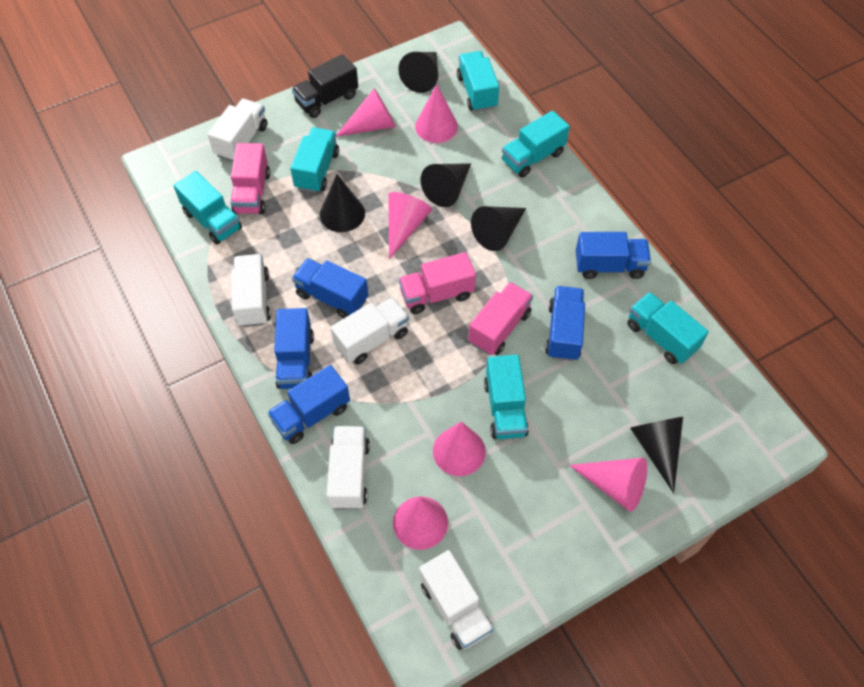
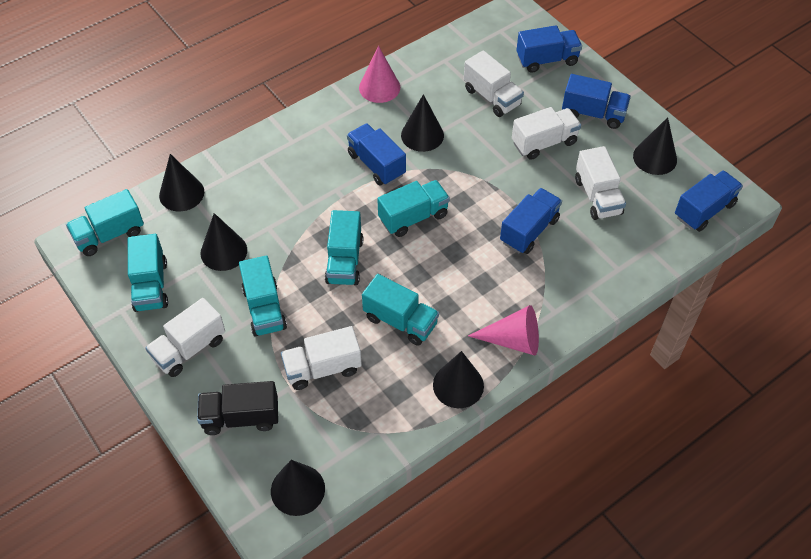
black cone: [320,174,365,232] [398,52,438,93] [421,163,471,207] [471,206,526,251] [630,417,683,494] = 5 -> [159,154,204,211] [200,213,247,271] [271,460,325,516] [401,94,444,152] [433,351,484,408] [633,117,677,175] = 6
pink cone: [337,88,396,137] [388,192,432,260] [393,496,448,550] [415,84,458,143] [433,422,486,476] [569,458,647,512] = 6 -> [359,46,400,103] [468,305,539,356] = 2
pink truck: [230,143,270,214] [399,252,476,314] [468,282,533,355] = 3 -> none = 0

